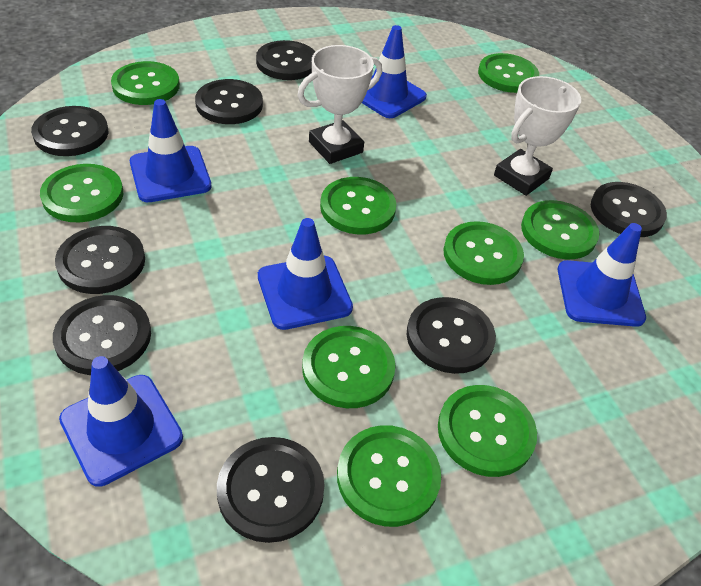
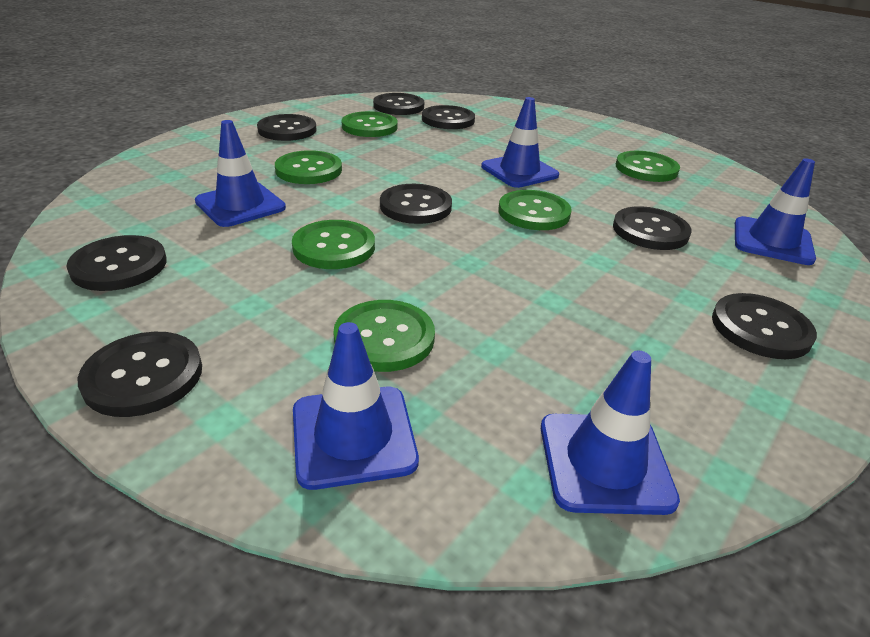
green button: [40,164,123,222] [111,61,180,105] [302,326,396,408] [320,177,396,235] [337,425,441,527] [438,385,537,477] [443,221,524,285] [478,53,539,93] [521,200,599,259] = 9 -> [275,150,342,184] [292,220,375,269] [333,300,435,372] [342,111,398,137] [498,190,572,230] [616,151,680,182] = 6
white trophy: [297,45,382,164] [494,76,581,196] = 2 -> none = 0

